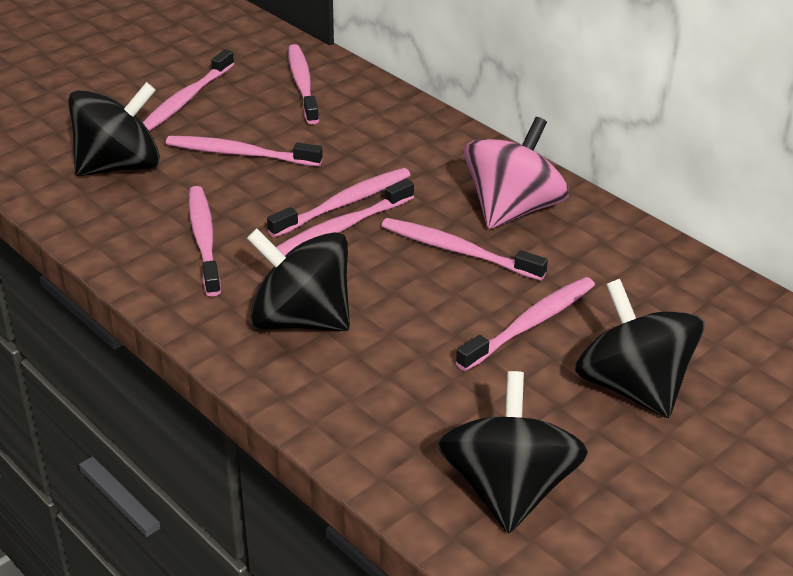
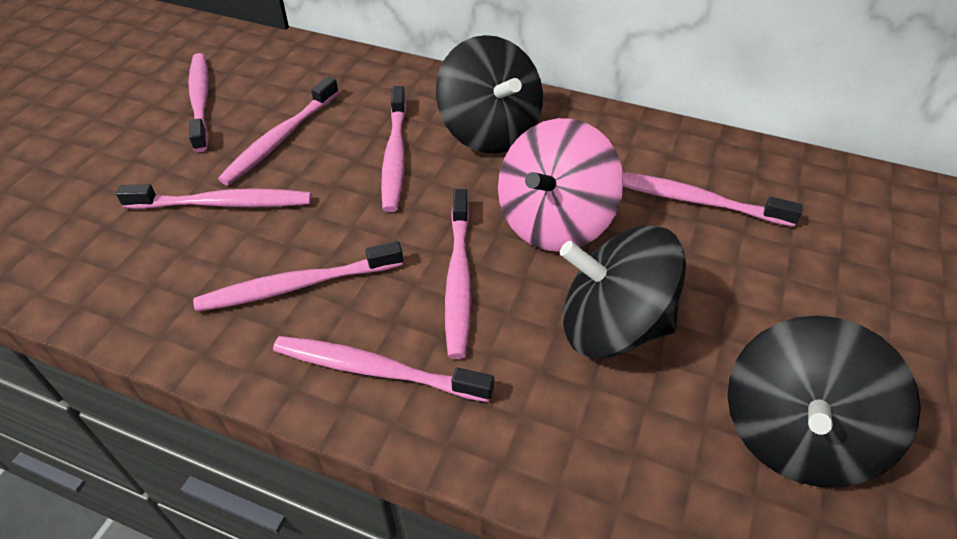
black spinning top: [68,82,160,176] [246,228,350,331] [438,371,588,533] [575,279,704,418] = 4 -> [436,35,543,153] [560,226,686,359] [727,316,921,487] = 3

